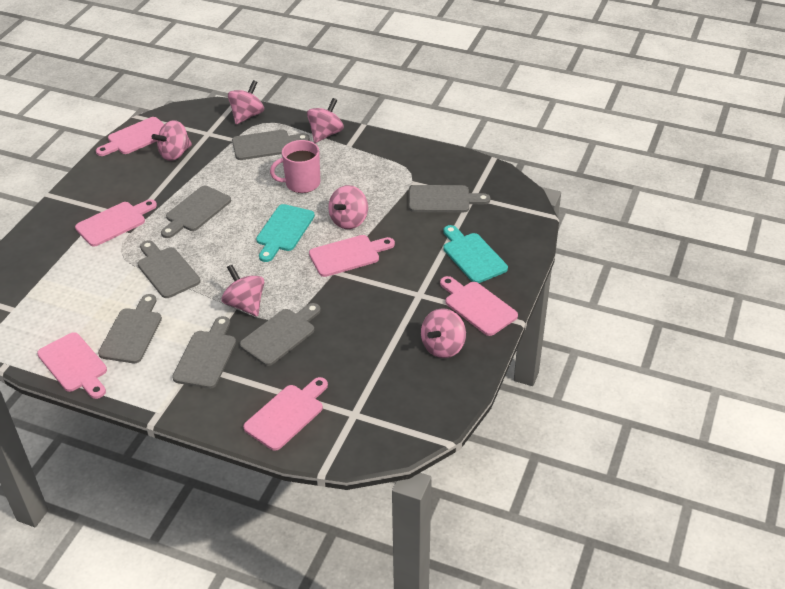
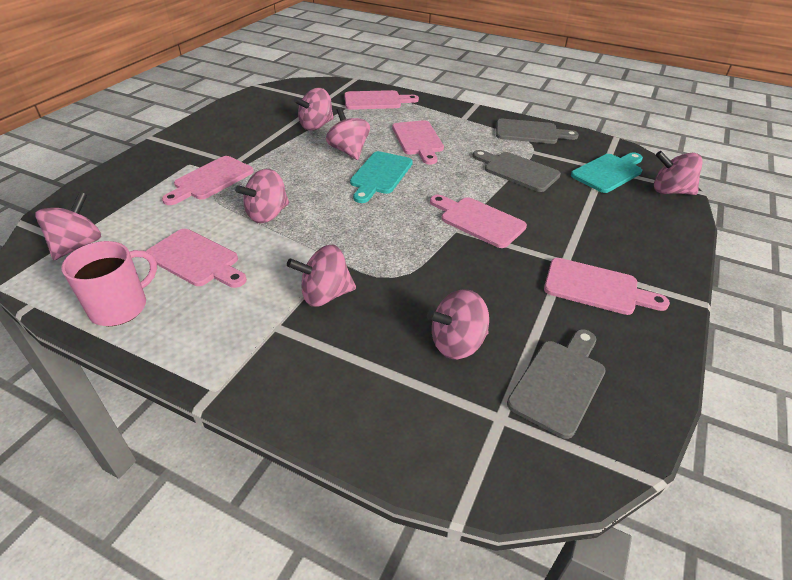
grey cutting board: [98,294,162,363] [138,241,200,298] [161,186,231,238] [172,316,236,389] [232,130,309,160] [240,303,321,366] [409,185,490,212] = 7 -> [473,150,561,192] [496,119,579,144] [507,329,606,439] = 3
pink spinning top: [152,120,192,161] [221,265,264,317] [228,80,264,124] [307,98,344,143] [328,185,368,229] [421,308,466,358] = 6 -> [35,192,101,260] [235,169,289,223] [287,245,356,307] [294,88,334,131] [326,107,370,160] [427,289,489,359] [654,151,703,195] = 7

